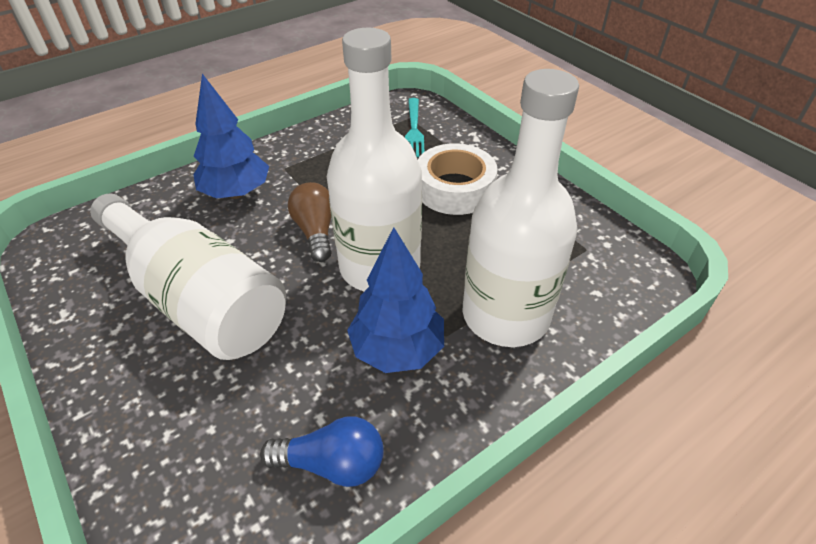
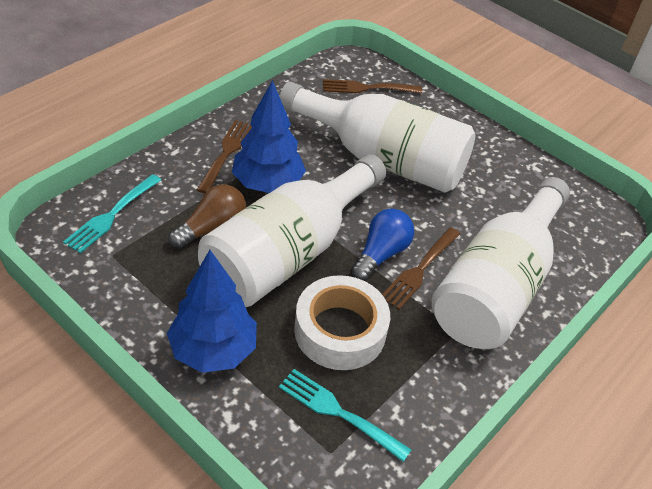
brown fork: none = 0 -> [197,120,252,194] [323,79,422,93] [382,227,460,310] = 3
turquoise fork: [405,98,425,157] = 1 -> [63,174,161,253] [279,369,412,462] = 2

